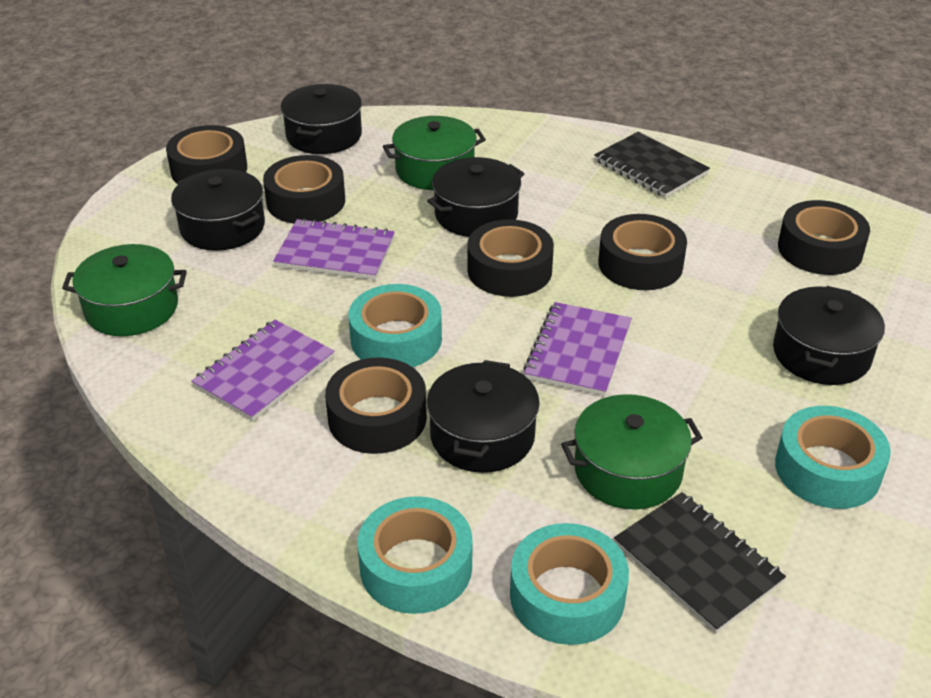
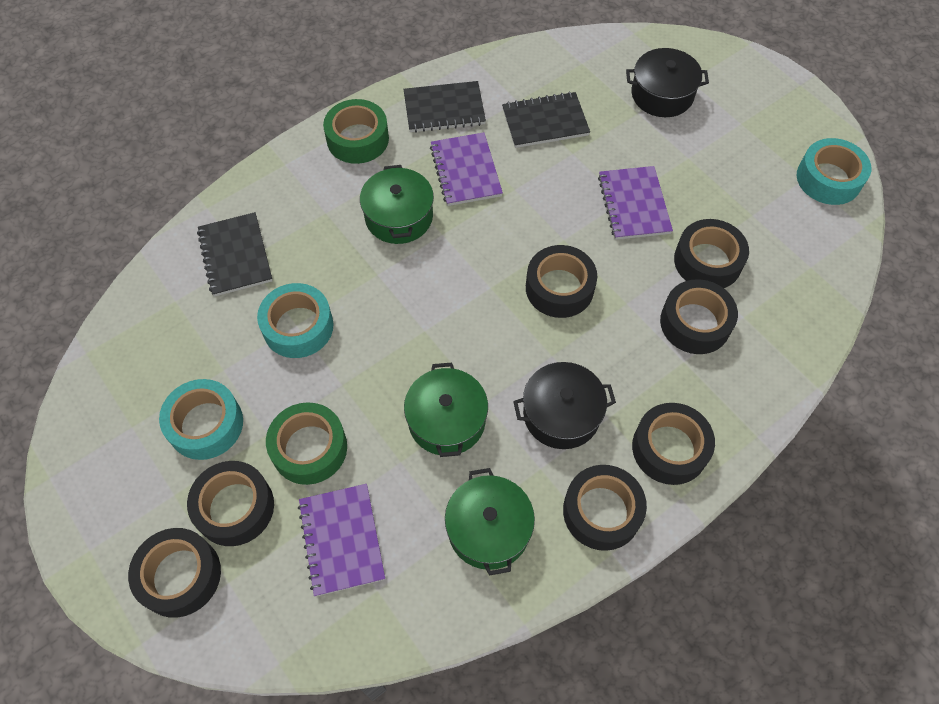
black notebook: [594,132,710,198] [614,492,786,633] = 2 -> [197,212,273,297] [404,81,486,133] [502,92,590,148] = 3
black pot: [171,169,265,251] [281,84,362,154] [427,157,524,237] [427,360,540,473] [773,286,885,385] = 5 -> [513,362,616,449] [626,48,709,117] = 2
black tape: [166,125,247,184] [263,155,345,224] [325,357,427,454] [467,219,554,297] [598,214,687,290] [778,200,870,275] = 6 -> [128,528,221,618] [187,461,274,546] [526,245,597,318] [563,465,647,551] [632,403,715,485] [660,279,738,354] [674,219,749,288] = 7
green tape: none = 0 -> [266,402,347,485] [323,99,389,164] = 2
turquoise tape: [349,284,442,367] [358,496,472,614] [510,523,629,645] [775,406,891,509] = 4 -> [159,379,243,460] [257,283,333,358] [797,138,871,205] = 3

